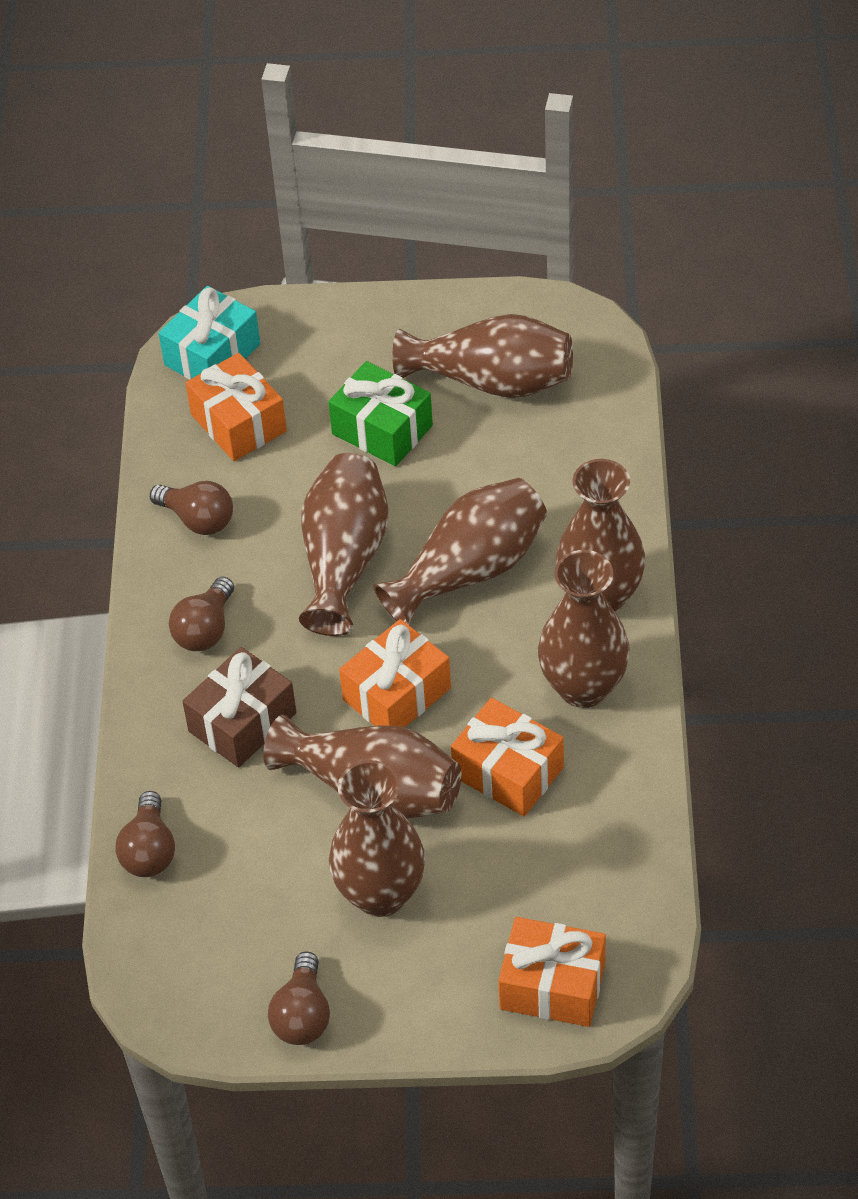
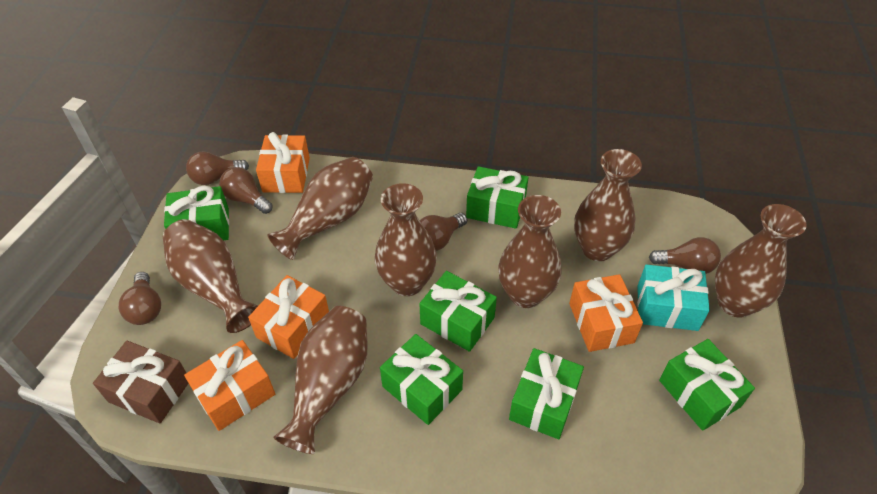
brown light bulb: [116,791,175,877] [150,481,233,535] [169,576,234,651] [268,951,330,1045] = 4 -> [119,272,161,325] [186,151,249,185] [219,167,273,214] [420,213,467,251] [649,237,721,274] = 5
green gift: [328,361,433,466] = 1 -> [164,186,229,240] [380,334,463,425] [419,271,497,352] [466,166,529,229] [509,348,584,439] [659,339,755,431] = 6

